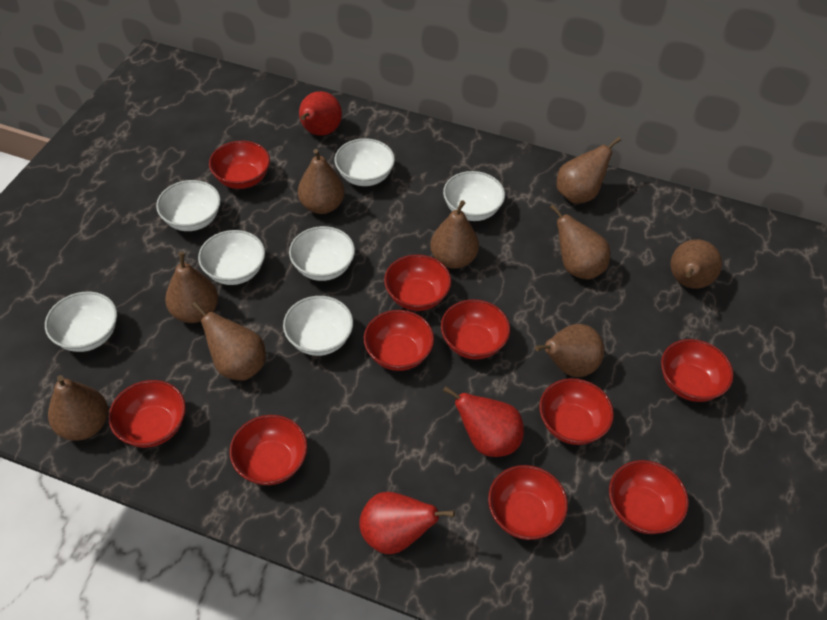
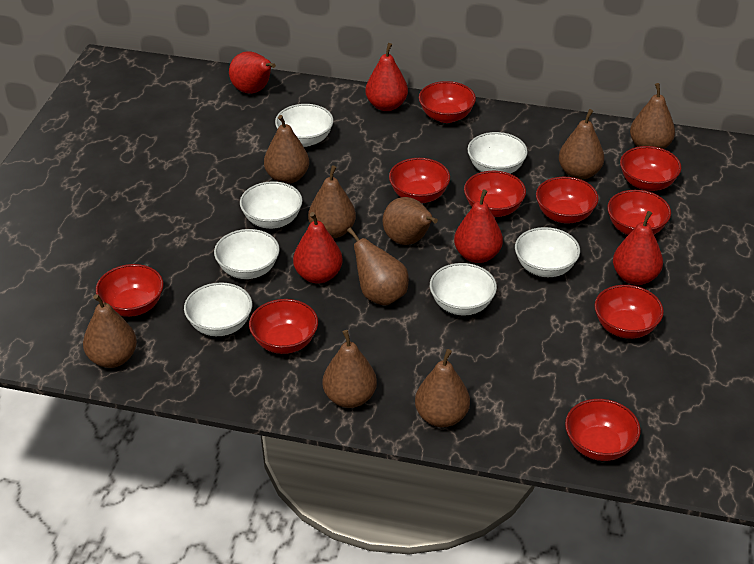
red pear: [299,91,342,135] [359,492,455,554] [443,386,524,457] = 3 -> [229,51,276,94] [293,212,343,284] [365,43,408,111] [454,189,503,263] [613,211,663,285] = 5

